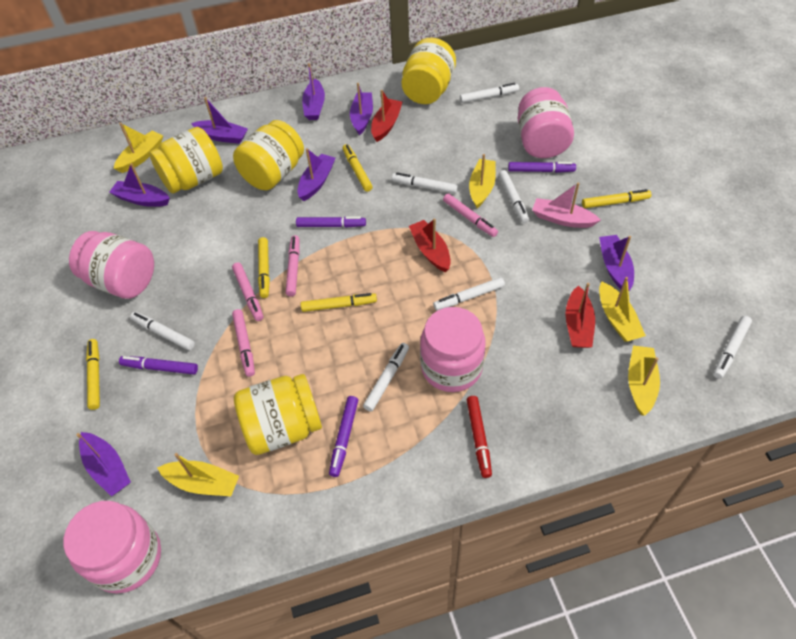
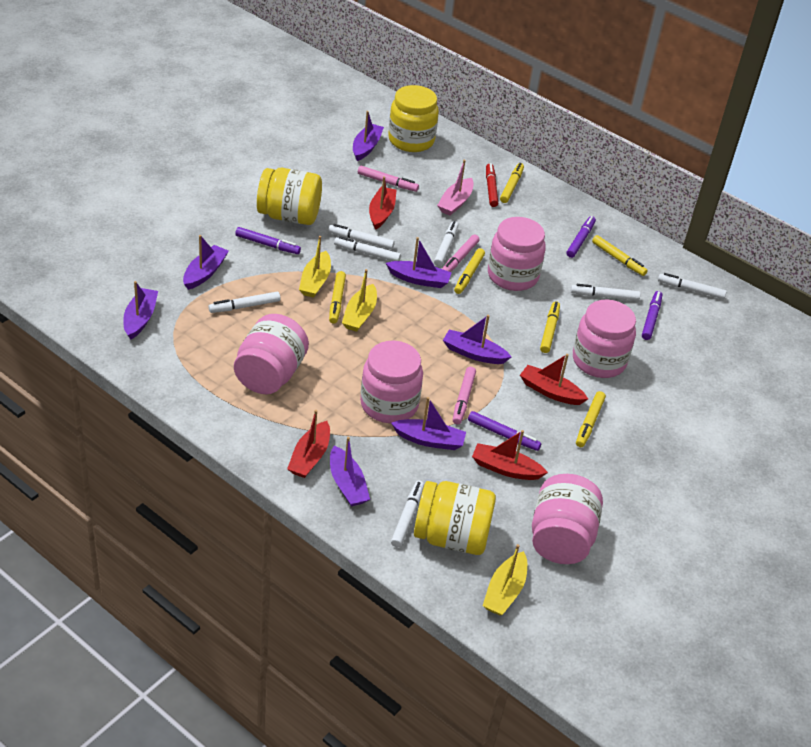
pink jar: [64,501,161,593] [69,231,154,299] [420,307,486,392] [518,87,574,158] = 4 -> [234,314,309,394] [360,341,423,423] [488,217,546,291] [532,474,603,564] [573,299,636,378] = 5
pink marker: [232,262,263,321] [232,309,255,377] [286,235,300,297] [443,193,498,237] = 4 -> [358,166,419,192] [442,234,479,272] [453,367,476,424] = 3
red boat: [371,90,402,142] [409,218,451,272] [565,283,595,348] = 3 -> [287,410,330,478] [369,176,396,230] [472,430,548,480] [520,354,588,405] = 4
yellow boat: [114,122,163,173] [157,453,239,496] [469,154,496,208] [599,277,646,342] [628,346,660,416] = 5 -> [299,236,331,298] [342,269,377,332] [483,544,527,615] = 3
yellow jar: [149,127,223,194] [233,120,304,190] [234,374,322,455] [401,38,456,104] = 4 -> [257,168,322,225] [388,85,439,152] [414,481,496,555] = 3
yellow marker: [86,339,100,410] [258,237,270,298] [301,293,377,312] [343,144,373,192] [582,189,651,208] = 5 -> [329,271,346,324] [454,248,485,294] [500,163,524,203] [540,301,560,353] [576,391,606,447] [592,235,648,276] = 6

